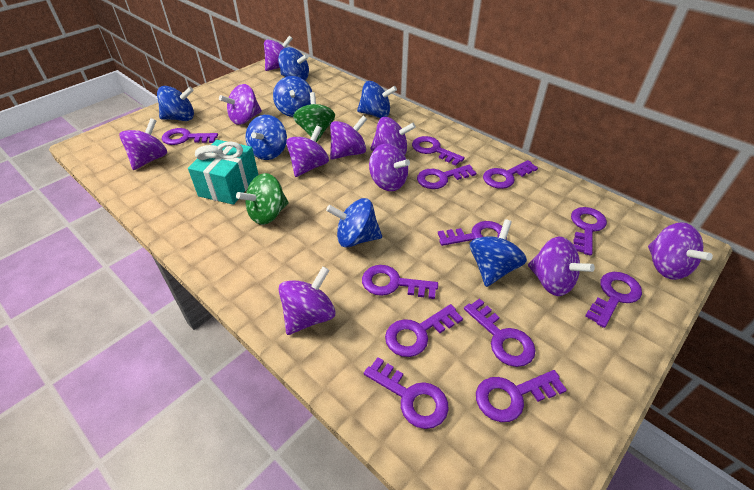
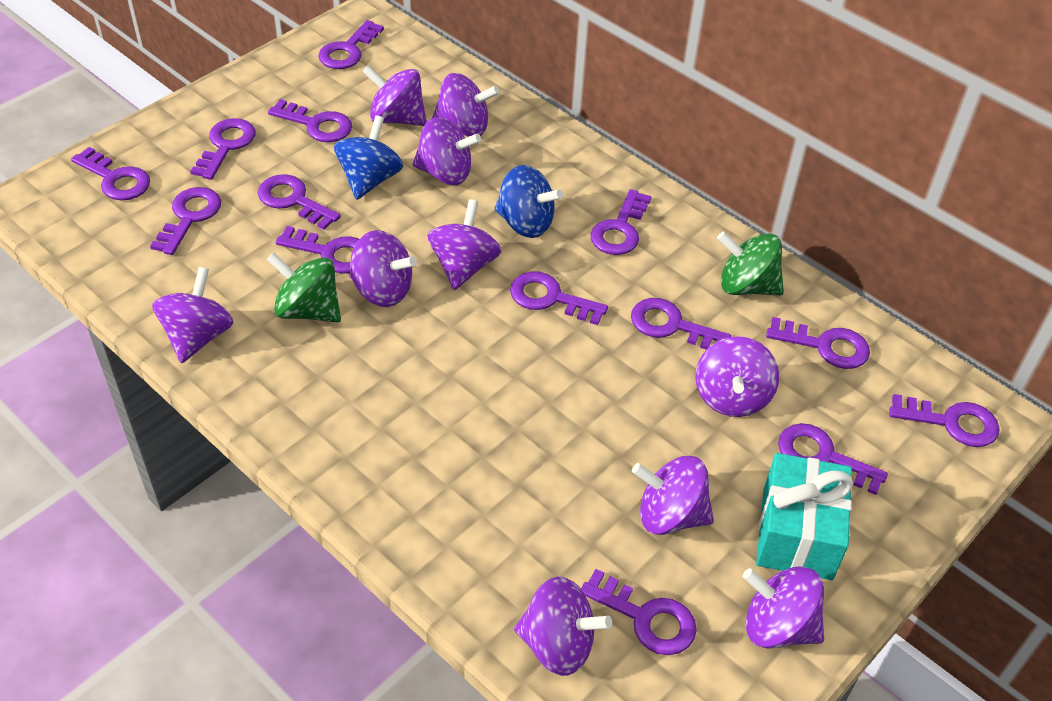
blue spinning top: [157,86,194,121] [246,115,287,160] [273,76,312,117] [278,47,309,80] [326,198,382,247] [357,81,397,118] [470,219,527,287] = 7 -> [334,115,403,200] [494,165,563,238] = 2
purple key: [162,128,218,145] [362,265,438,299] [364,357,449,429] [385,304,463,357] [412,136,465,166] [417,165,476,189] [438,221,507,246] [464,298,536,367] [476,370,567,422] [483,160,538,189] [571,207,607,255] [585,272,642,328] = 12 -> [71,147,150,200] [150,187,221,255] [190,118,256,180] [258,174,341,230] [268,99,352,142] [275,226,359,274] [318,20,384,69] [510,271,608,325] [581,569,697,655] [590,189,652,255] [631,298,731,350] [766,317,870,369] [778,423,888,495] [890,394,1000,447] = 14

